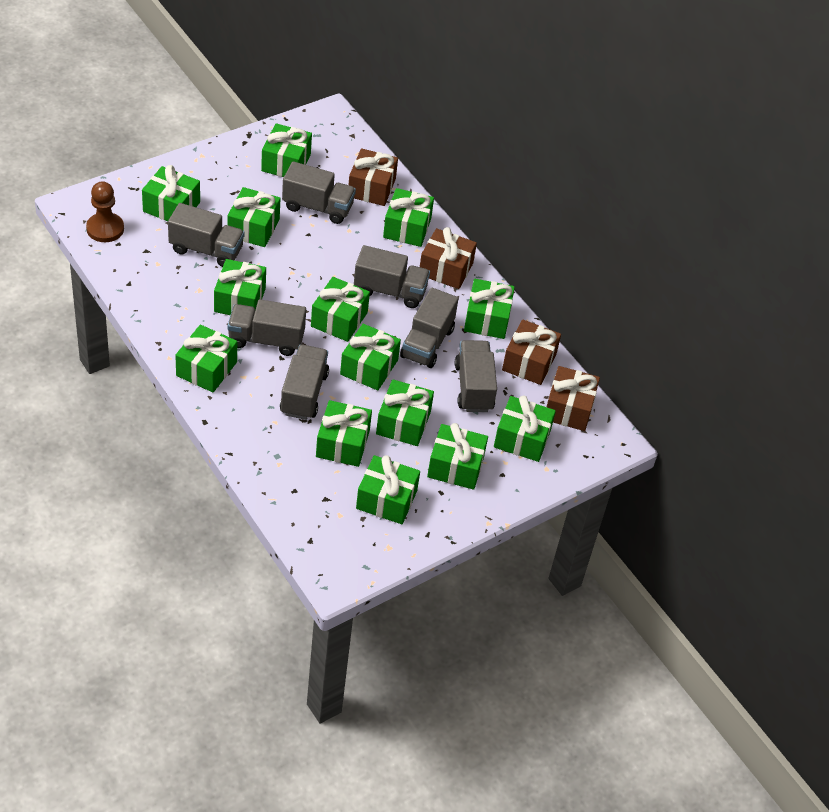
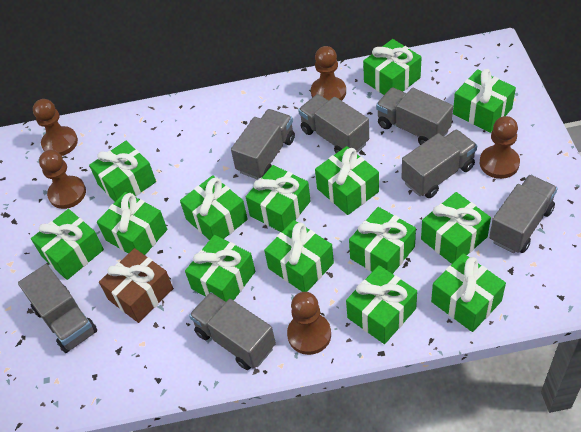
brown gift: [349,148,398,206] [420,227,477,289] [502,319,561,385] [547,366,600,431] = 4 -> [99,248,173,323] = 1
brown pawn: [86,181,124,242] = 1 -> [33,99,78,156] [39,150,86,209] [287,292,331,355] [311,46,346,101] [480,116,520,179] = 5

